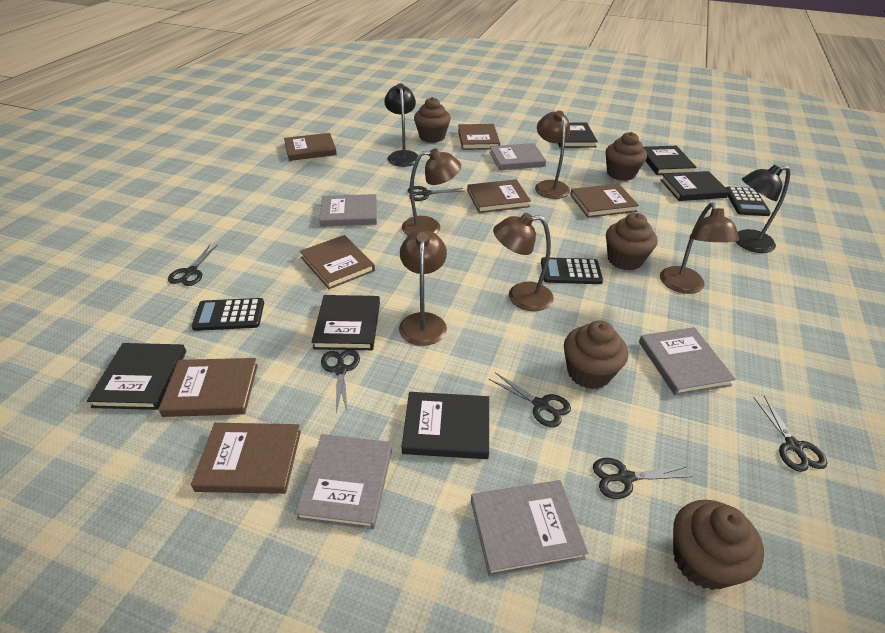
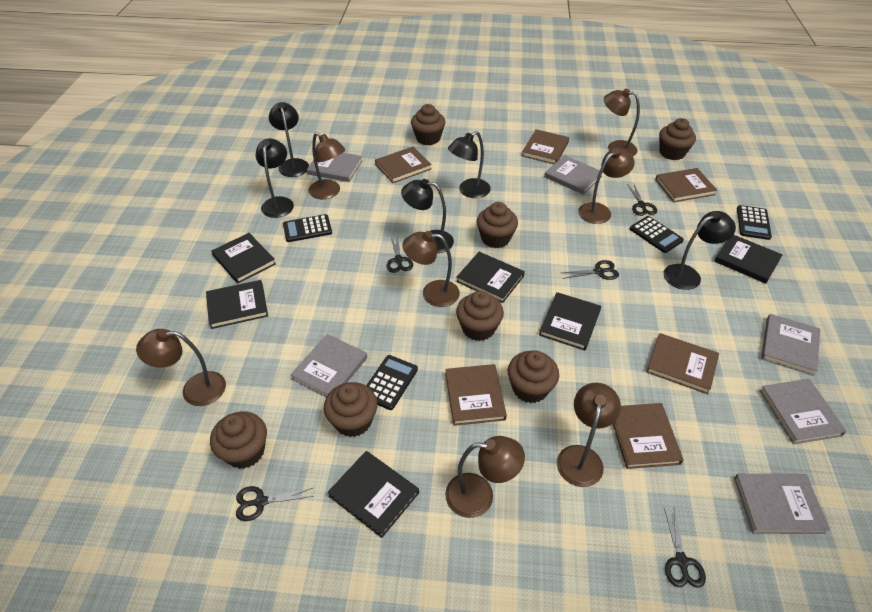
black calculator: [192,298,264,331] [541,257,603,284] [726,187,771,216] = 3 -> [283,214,332,242] [366,355,418,410] [630,216,684,253] [737,205,772,240] = 4
black lamp: [384,84,418,167] [736,165,790,253] = 2 -> [256,138,294,218] [269,102,309,177] [401,179,454,253] [448,131,491,198] [664,211,736,290] = 5
black scissors: [168,245,217,286] [321,349,360,413] [407,186,464,201] [489,372,571,427] [593,458,693,499] [754,396,827,472] = 6 -> [236,486,314,521] [387,235,413,273] [562,260,619,280] [627,183,657,216] [664,508,706,588] = 5
brown book: [158,358,258,417] [191,423,301,494] [284,133,337,161] [300,235,375,289] [458,124,500,150] [467,179,531,213] [570,184,639,218] = 7 -> [375,147,432,183] [445,364,507,426] [522,129,569,164] [613,403,684,469] [646,333,719,394] [655,168,717,202] = 6
brown cupcake: [414,97,451,143] [564,320,628,389] [606,132,647,181] [606,213,657,271] [673,500,764,590] = 5 -> [210,411,267,469] [324,382,378,437] [411,104,445,145] [456,291,504,341] [477,202,518,248] [508,350,559,403] [659,118,696,160] = 7
brown lamp: [399,230,447,346] [402,148,461,236] [493,213,554,311] [535,111,570,199] [660,202,739,294] = 5 -> [136,329,226,406] [309,132,345,199] [403,231,460,307] [445,436,525,518] [557,383,621,487] [578,148,635,224] [604,89,640,156] = 7
grey book: [295,434,392,530] [319,194,377,227] [471,480,588,577] [489,143,546,170] [639,327,736,396] = 5 -> [291,334,367,397] [307,153,362,182] [544,155,602,195] [734,474,830,534] [760,379,847,445] [761,314,820,376] = 6

